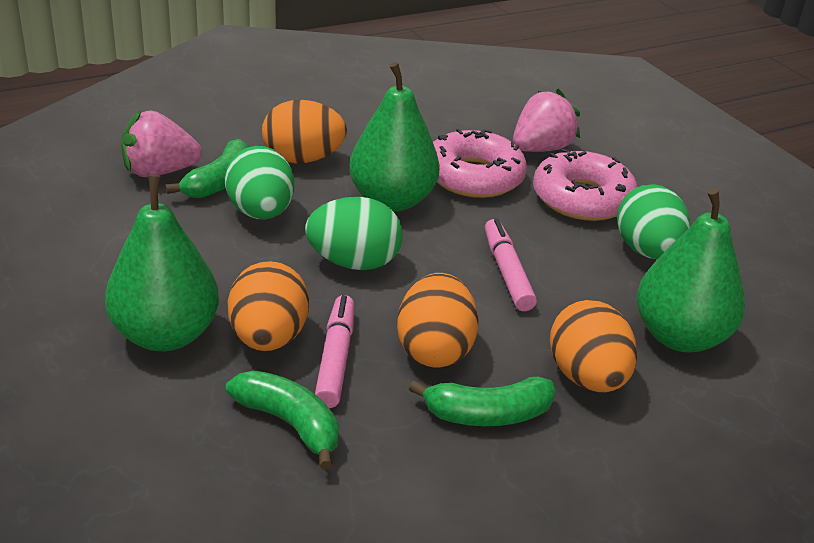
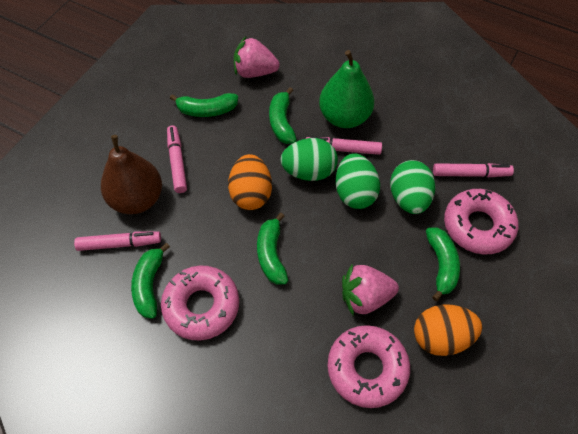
brown pear: none = 0 -> [101,135,162,214] = 1
green banana: [165,139,249,198] [226,370,339,469] [409,377,556,426] = 3 -> [131,243,170,319] [170,93,238,117] [257,212,288,285] [269,87,297,144] [426,228,460,301] = 5
green pear: [105,175,219,351] [349,62,440,212] [636,188,745,352] = 3 -> [319,50,374,128] = 1
orange egg: [228,261,309,351] [262,100,347,163] [397,273,479,367] [550,300,637,392] = 4 -> [228,154,272,210] [414,304,482,356] = 2
pink donut: [433,129,527,198] [533,149,638,221] = 2 -> [161,266,239,340] [327,325,410,408] [444,189,518,254] = 3
pink marker: [315,295,354,408] [485,218,537,311] = 2 -> [74,231,161,251] [167,126,187,193] [306,136,382,155] [433,163,514,177] = 4

